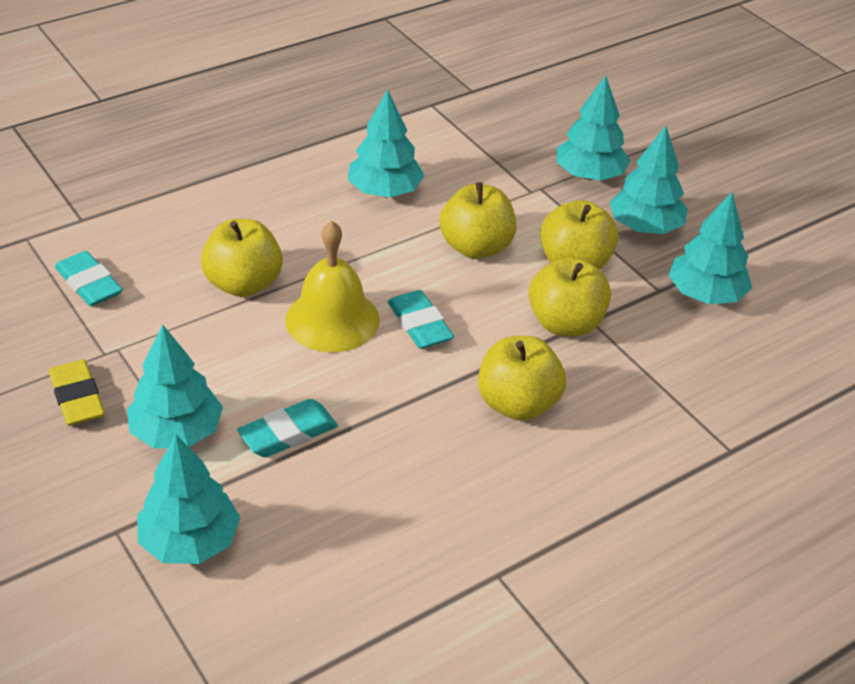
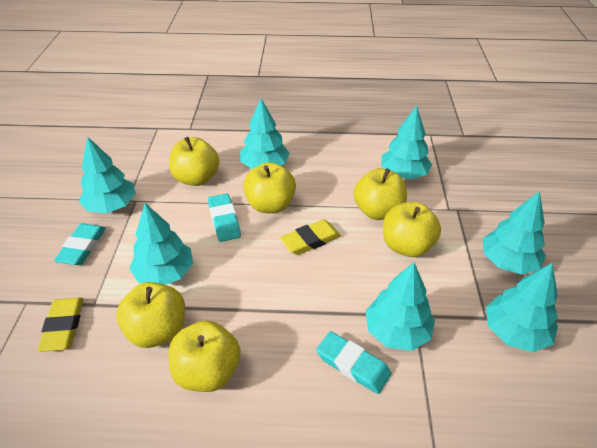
turquoise tree: [127,325,223,448] [137,435,240,564] [348,89,424,197] [557,75,630,181] [610,126,688,234] [668,192,752,304] = 6 -> [79,136,136,213] [129,203,193,285] [240,99,290,169] [365,262,435,351] [381,106,432,179] [483,191,546,274] [486,263,558,352] = 7
yellow apple: [201,219,283,297] [439,182,516,259] [478,336,566,421] [529,257,611,337] [540,200,618,270] = 5 -> [116,282,185,348] [169,137,219,186] [169,320,240,392] [243,162,296,213] [353,168,407,220] [383,202,441,257] = 6
yellow bell: [285,221,380,352] = 1 -> none = 0
yellow eraser: [49,360,105,426] = 1 -> [37,297,83,352] [280,219,341,255] = 2

